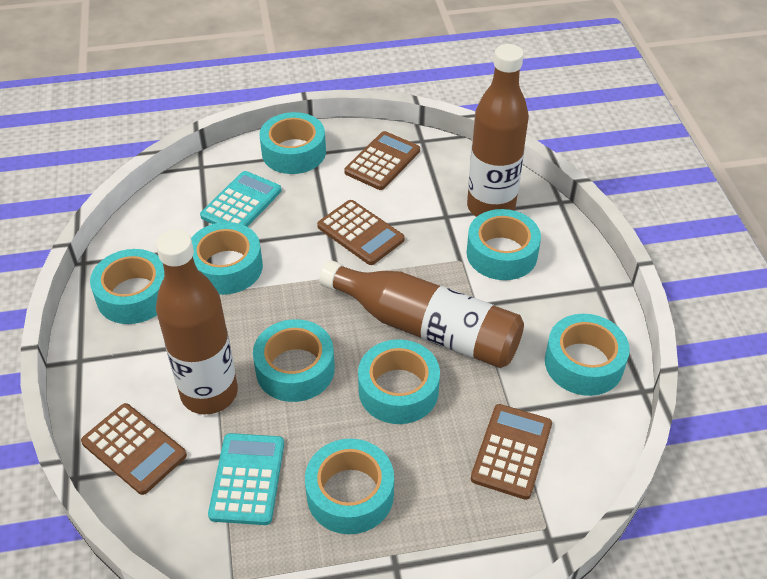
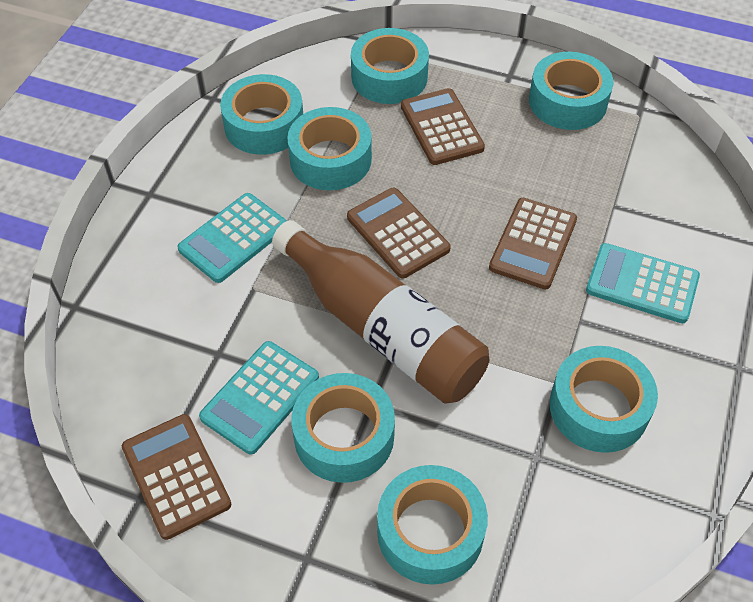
brown bottle: [156,230,238,415] [319,260,524,368] [467,44,529,217] = 3 -> [272,220,489,404] = 1
turquoise calculator: [200,171,282,227] [208,433,284,525] = 2 -> [177,193,287,283] [199,341,319,455] [586,243,700,323] = 3
turquoise tape: [90,249,164,324] [191,222,263,295] [253,319,335,402] [259,112,326,174] [305,439,394,534] [358,339,440,424] [467,209,541,280] [545,314,630,396] = 8 -> [220,74,303,155] [287,107,372,190] [292,373,395,483] [351,28,429,104] [377,465,488,585] [529,52,613,130] [550,346,658,453] = 7

